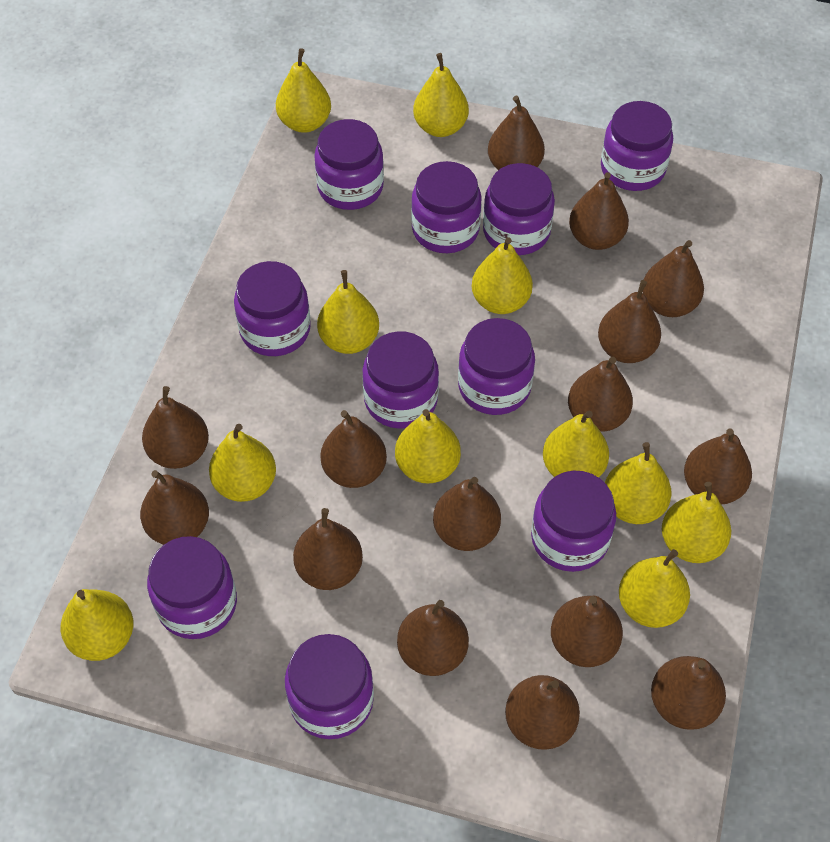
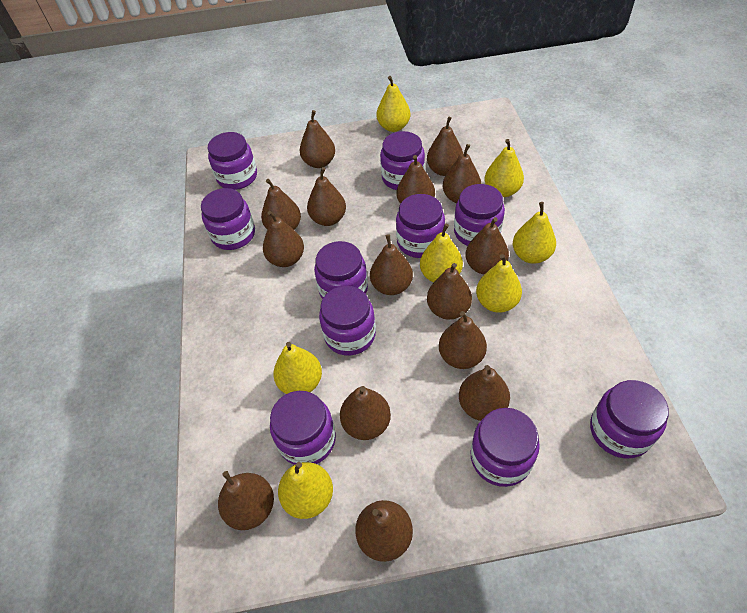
yellow pear: [61,589,133,661] [209,424,276,502] [276,48,331,133] [317,270,379,354] [395,409,461,484] [413,53,469,137] [472,237,533,314] [543,411,609,477] [605,442,672,524] [619,549,690,628] [662,482,731,563] = 11 -> [273,342,322,394] [278,462,333,519] [376,76,410,132] [420,224,463,283] [476,254,522,313] [485,139,524,197] [513,202,556,264] = 7

